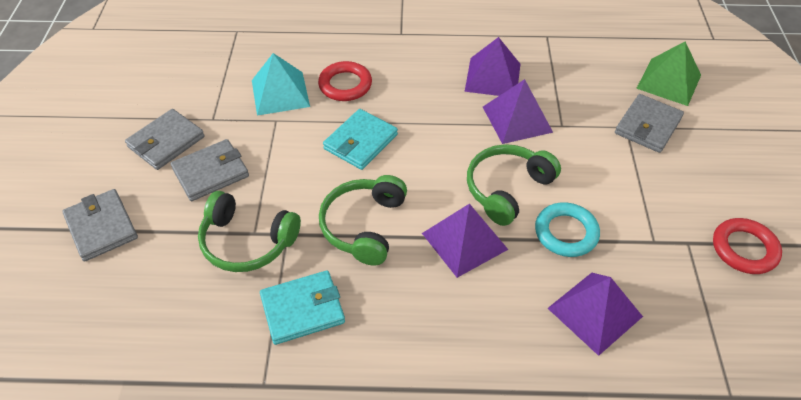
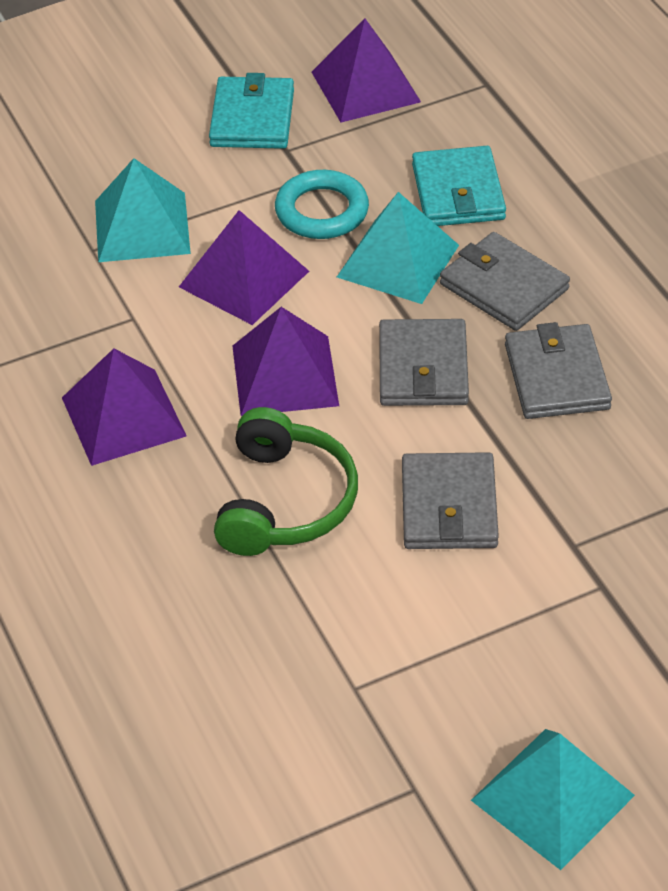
green headphones: [198,191,301,272] [319,175,407,265] [467,144,561,226] = 3 -> [214,407,358,556] = 1
green pyramid: [636,42,701,106] = 1 -> none = 0
red ring: [318,61,372,101] [713,218,782,274] = 2 -> none = 0
turquoise pyramid: [252,53,310,116] = 1 -> [95,158,191,262] [337,192,459,304] [471,729,635,870] = 3

